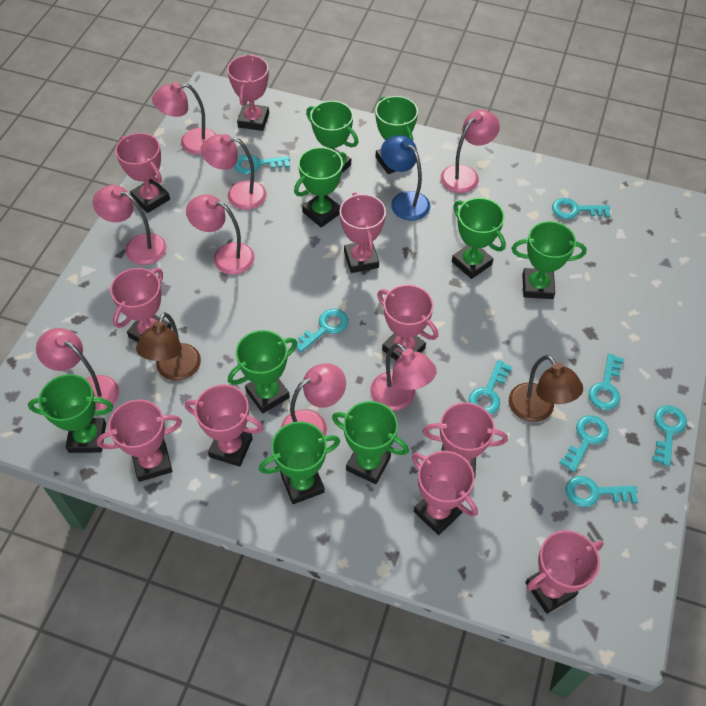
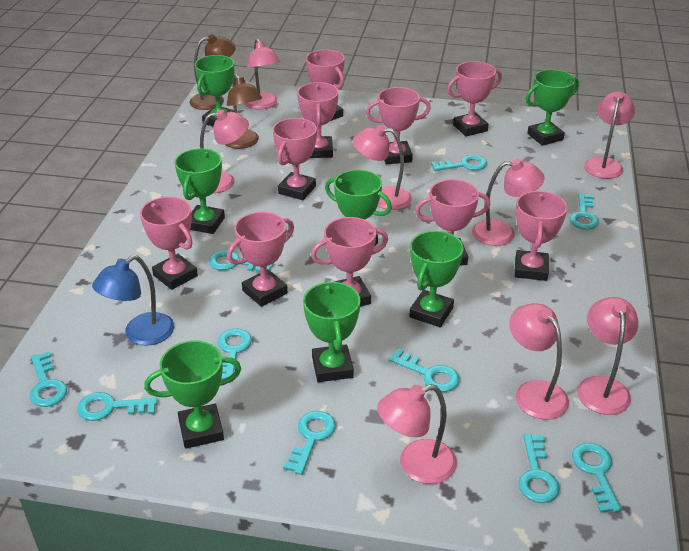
green trophy: [28,374,113,453] [228,330,297,413] [259,422,340,504] [294,147,347,227] [306,101,358,173] [332,401,409,484] [375,96,418,174] [452,198,506,279] [512,221,586,299] = 9 -> [144,340,241,449] [174,148,225,234] [195,55,234,127] [303,281,360,382] [325,170,392,247] [409,231,464,327] [525,69,579,146] = 7
turquoise key: [234,155,290,174] [292,309,349,352] [469,360,513,415] [552,198,611,219] [560,415,609,472] [566,476,638,507] [589,354,624,410] [652,405,687,466] = 8 -> [29,352,67,407] [77,392,158,421] [208,250,273,272] [217,328,252,380] [283,411,336,475] [389,349,460,392] [431,155,487,171] [518,434,560,503] [570,193,599,230] [572,443,622,513] = 10

